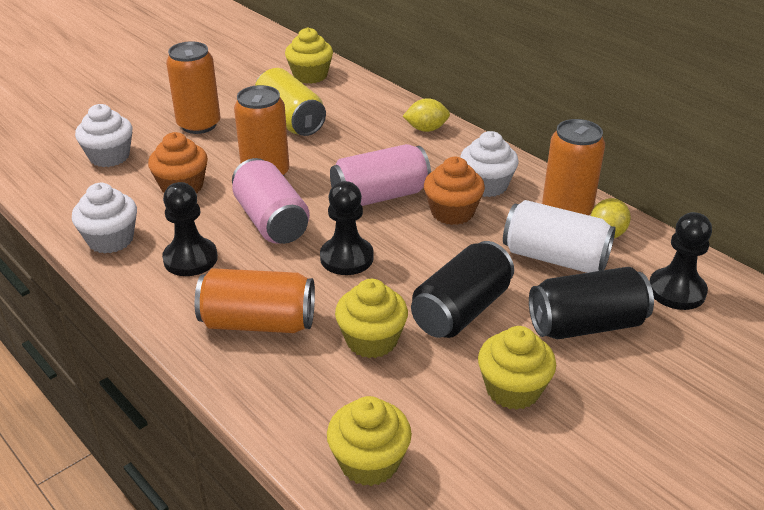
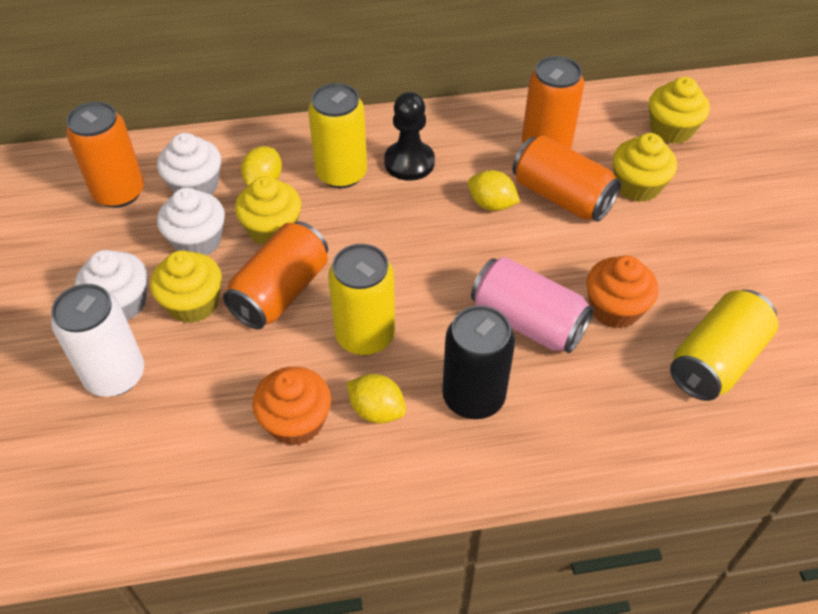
black can: [411,241,514,338] [529,267,654,339] = 2 -> [442,305,515,419] = 1
black pawn: [162,182,218,276] [320,181,374,275] [649,212,712,310] = 3 -> [384,92,435,181] = 1
pink can: [232,158,310,244] [330,144,431,206] = 2 -> [471,257,594,353] = 1
yellow can: [255,68,326,136] = 1 -> [308,83,367,189] [328,244,395,355] [670,290,778,401] = 3
yellow lemon: [403,98,450,132] [591,198,631,238] = 2 -> [241,146,282,186] [347,374,406,423] [468,170,520,211] = 3

